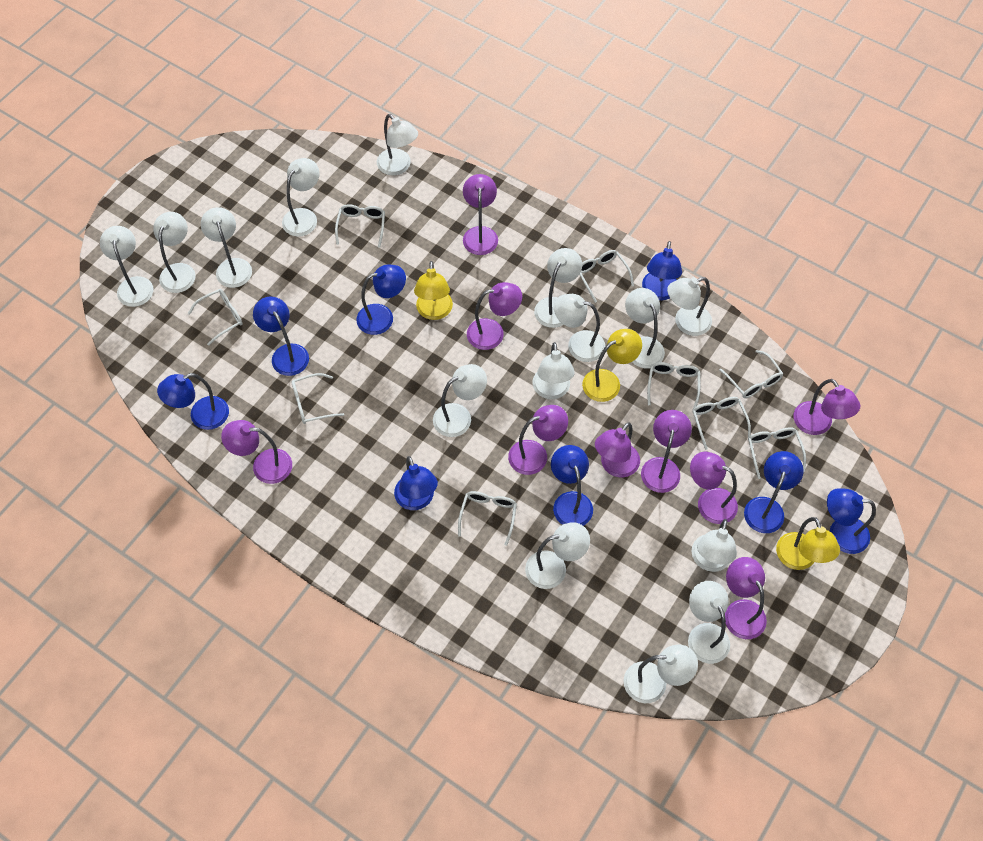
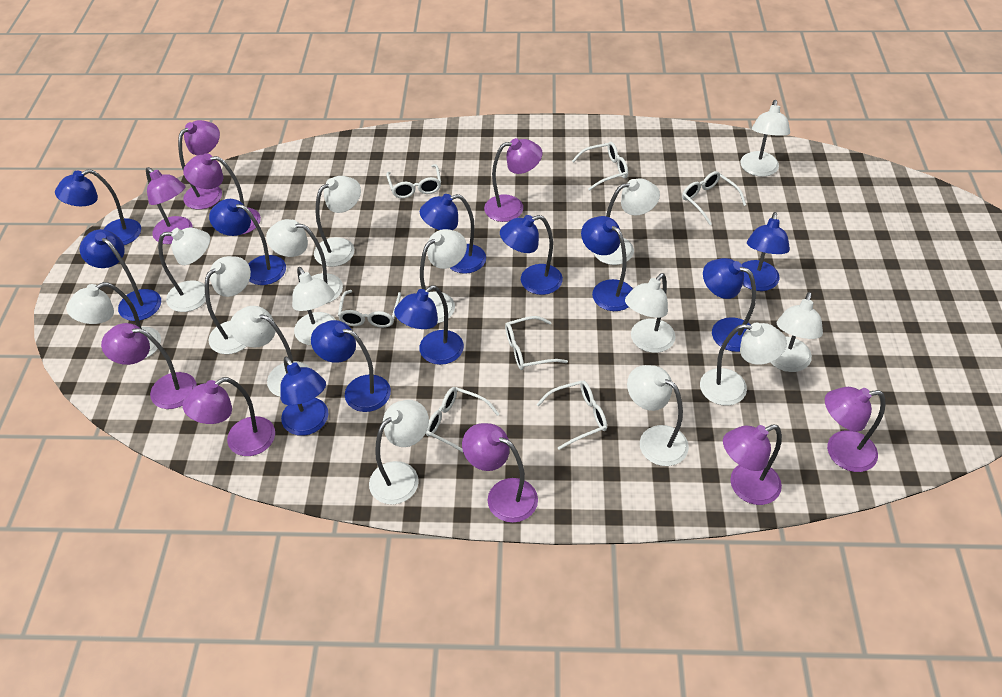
blue lamp: [157,373,229,430] [253,297,309,376] [356,265,406,335] [394,456,438,510] [551,445,593,526] [642,241,682,300] [744,451,803,533] [827,488,876,554] = 8 -> [55,169,141,245] [80,229,161,321] [209,199,286,285] [280,356,328,436] [311,320,391,412] [394,285,464,365] [420,194,486,274] [500,215,563,295] [581,216,633,311] [703,258,756,352] [742,212,790,291] = 11
white glasses: [188,289,243,346] [291,373,345,424] [335,204,385,248] [458,491,517,546] [579,250,634,303] [647,362,700,409] [692,397,751,450] [719,350,783,398] [748,427,806,479] = 9 -> [338,290,401,328] [386,164,441,198] [426,387,499,452] [505,316,568,370] [536,380,607,450] [572,142,628,191] [682,171,746,225] = 7
yellow lamp: [414,261,453,320] [582,329,642,402] [776,517,840,570] = 3 -> none = 0

